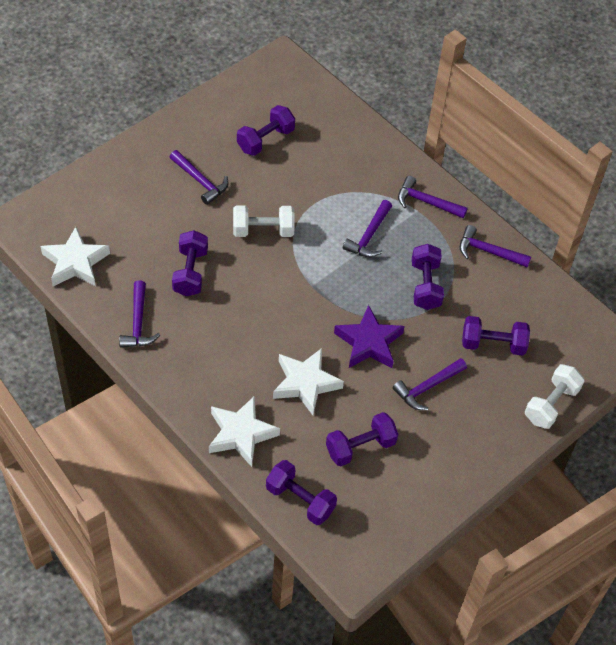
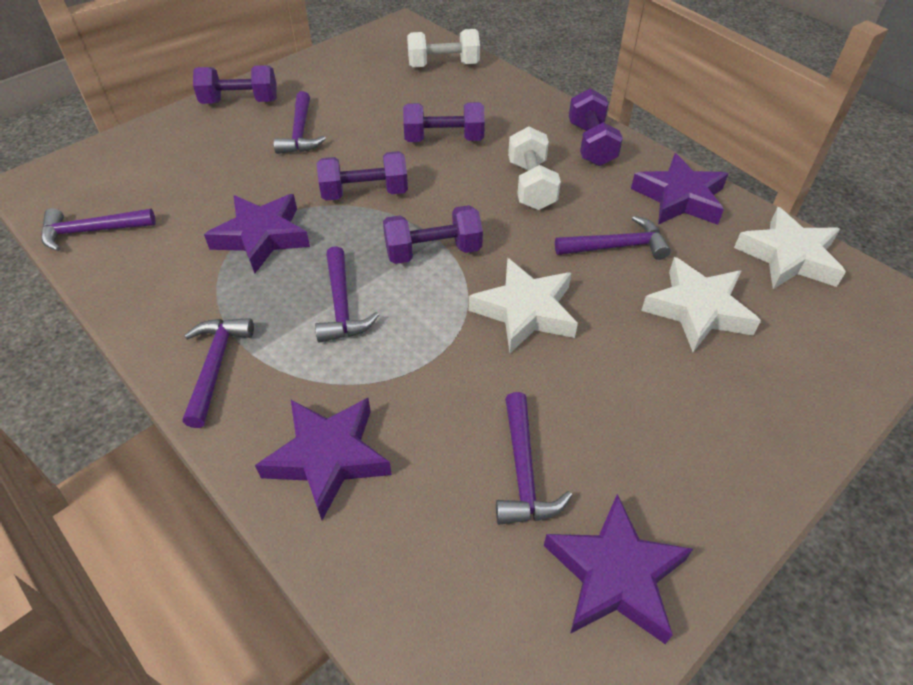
purple dumbbell: [172,230,208,296] [237,105,295,156] [266,460,337,525] [326,412,398,467] [412,244,444,310] [462,316,530,356] = 6 -> [193,65,277,104] [317,151,408,201] [383,205,483,264] [403,102,485,142] [569,88,623,166] = 5
purple star: [334,305,404,368] = 1 -> [204,194,310,274] [255,398,392,520] [544,494,693,644] [631,153,728,225] = 4

